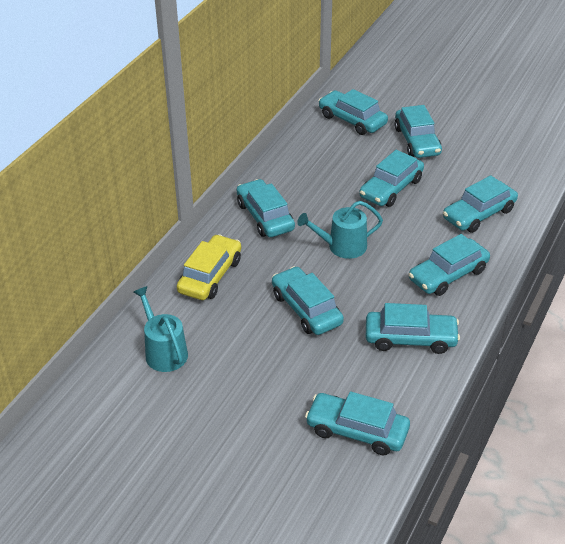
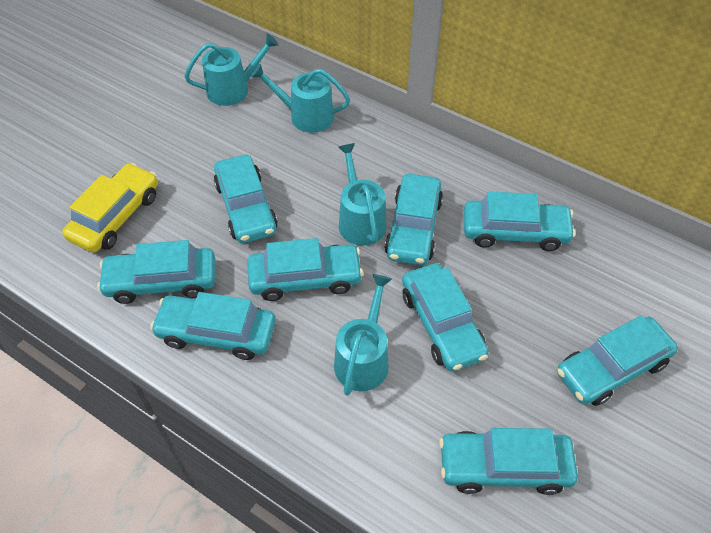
turquoise watering can: [134,286,188,372] [297,201,383,259] = 2 -> [184,34,279,106] [251,64,350,133] [334,274,392,396] [338,143,387,246] = 4

